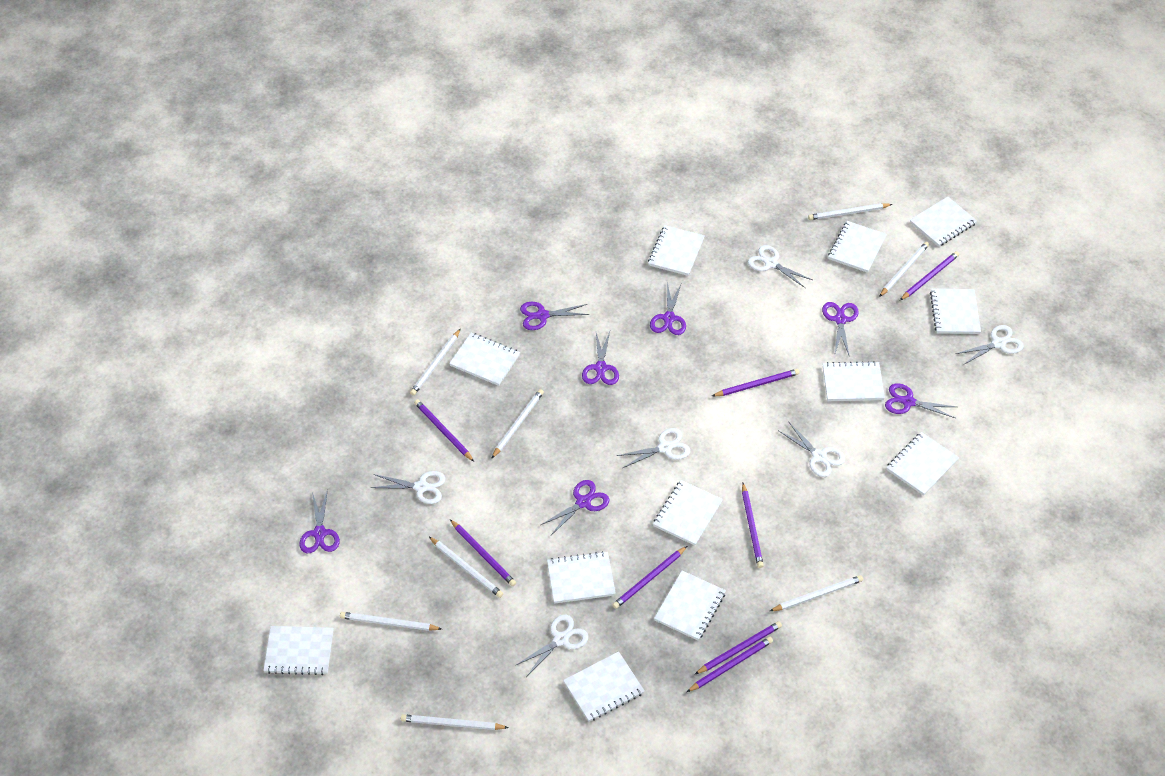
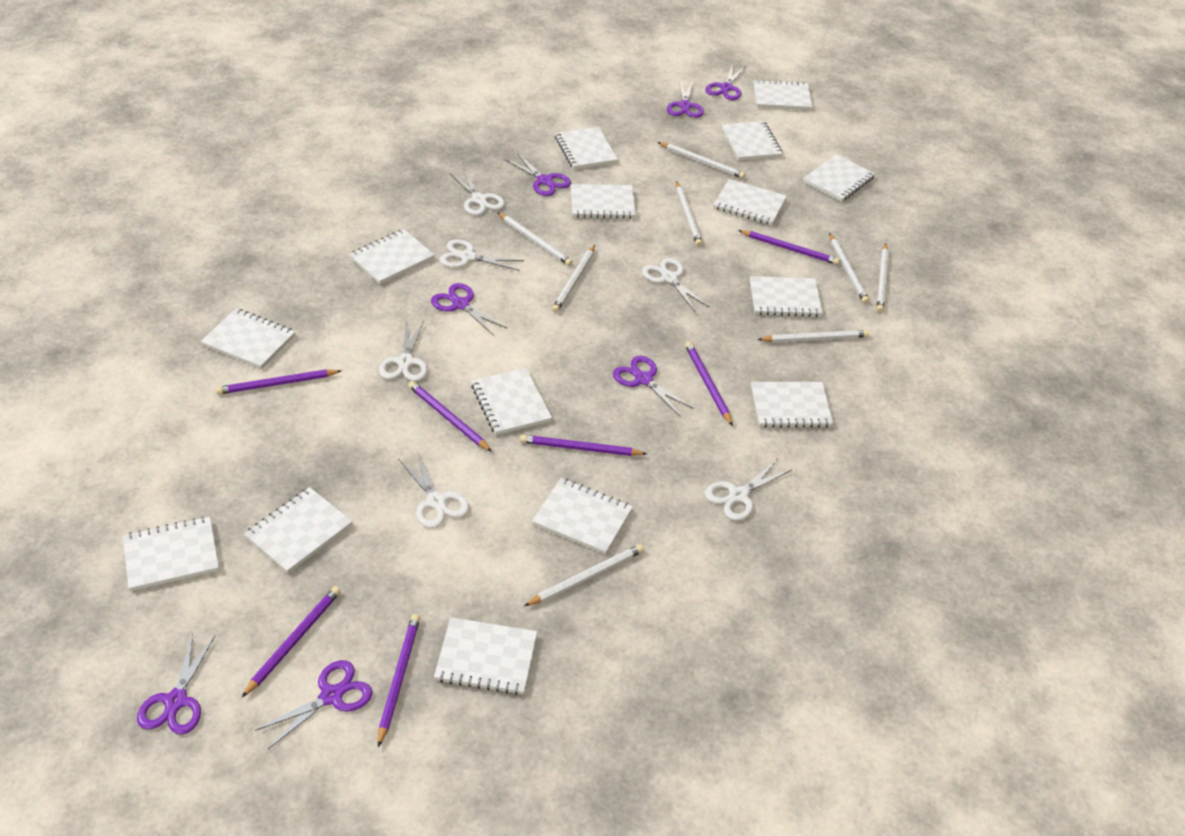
purple pencil: [414,399,474,462] [450,519,516,586] [612,546,687,609] [687,637,773,692] [695,621,782,674] [712,369,800,396] [742,483,764,568] [900,251,959,300] = 8 -> [216,369,342,395] [241,586,341,698] [378,614,420,747] [408,381,492,452] [520,435,647,456] [685,341,733,426] [738,230,840,265] = 7
white notebook: [263,626,334,675] [449,333,520,386] [547,551,616,604] [563,651,645,722] [648,225,704,276] [653,480,723,546] [654,571,726,641] [823,361,885,401] [828,221,887,273] [886,432,959,496] [910,197,977,247] [930,289,981,334] = 12 -> [123,516,219,591] [201,308,295,369] [244,487,353,573] [349,229,434,284] [434,617,537,695] [471,368,552,435] [532,478,633,554] [555,127,618,169] [571,184,636,219] [714,179,787,225] [721,121,783,161] [750,276,823,317] [751,382,833,428] [753,80,813,110] [803,154,875,202] = 15

